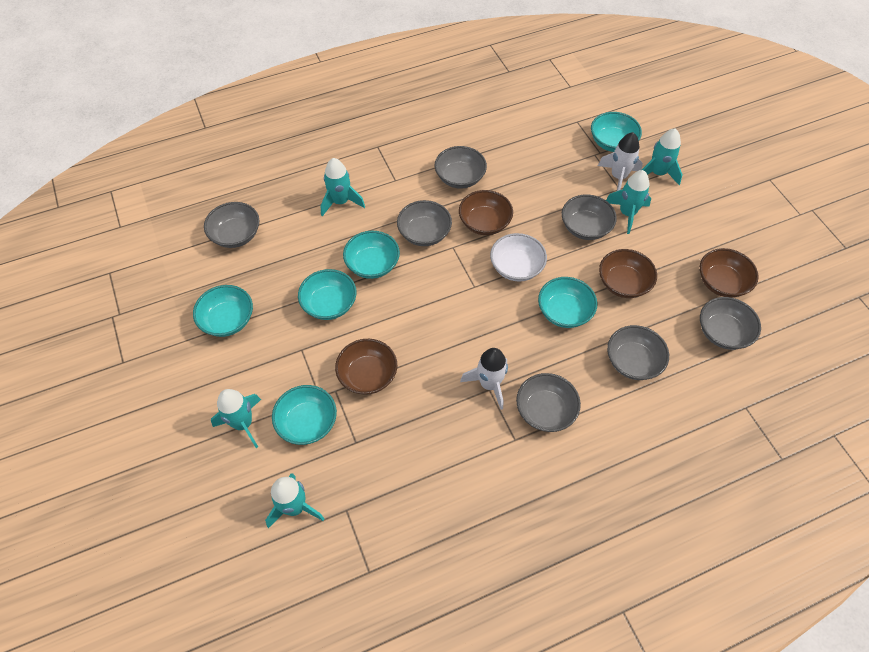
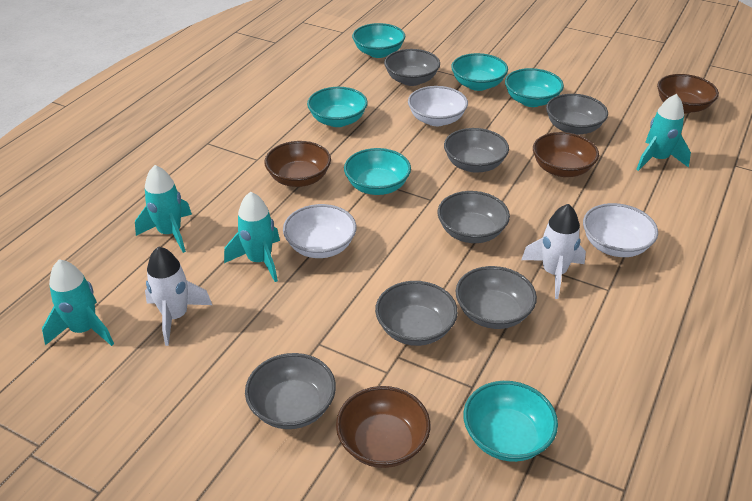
turquoise rocket: [211,389,261,448] [265,473,324,528] [321,158,365,216] [606,170,651,234] [642,128,683,185] = 5 -> [42,259,114,346] [135,165,192,253] [224,192,280,282] [636,94,691,171] = 4
white bowl: [490,233,547,282] = 1 -> [283,204,357,258] [408,86,468,126] [583,203,658,257] = 3

